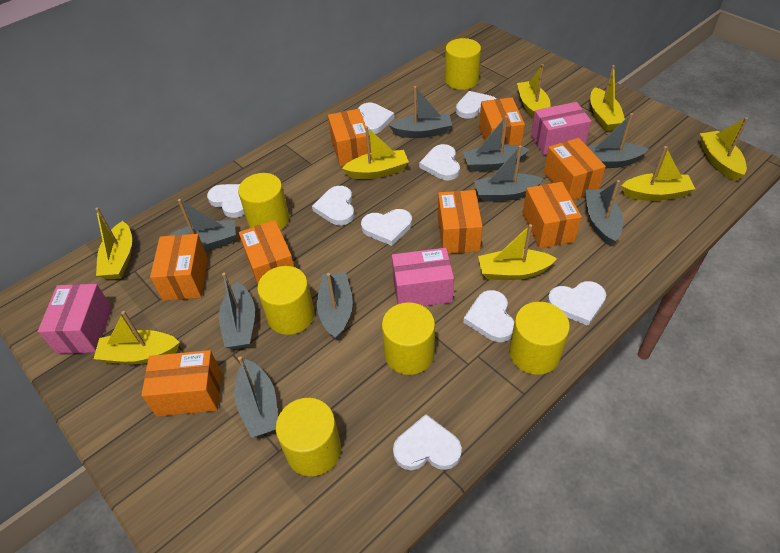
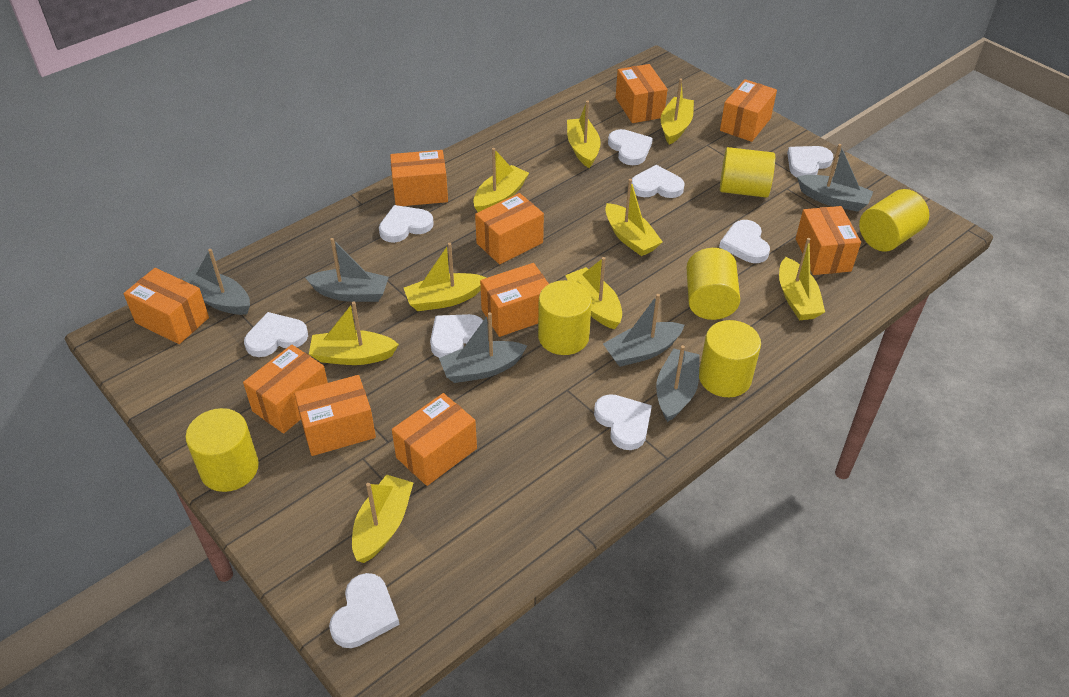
grey boat: [168,199,236,250] [219,273,255,349] [234,356,278,438] [317,272,353,340] [389,86,452,138] [463,116,529,172] [474,145,544,202] [586,180,623,246] [587,113,649,168] = 9 -> [181,249,250,315] [305,238,389,302] [439,312,527,383] [603,294,684,367] [656,345,700,422] [797,144,873,212] = 6
orange box: [141,350,221,417] [150,234,208,301] [239,220,294,284] [328,109,371,167] [438,190,483,254] [479,97,525,146] [523,182,582,248] [544,138,606,200] = 8 -> [123,268,209,344] [243,345,328,433] [294,375,376,456] [390,150,448,206] [392,393,477,486] [475,193,544,264] [480,263,549,337] [616,64,667,123] [720,79,777,142] [796,206,861,275] = 10
pink box: [38,284,112,354] [392,248,454,306] [531,102,591,155] = 3 -> none = 0
yellow boat: [94,311,180,364] [95,207,132,279] [342,126,409,179] [478,224,557,280] [517,64,550,118] [590,65,625,131] [621,146,695,201] [700,117,748,181] = 8 -> [309,301,399,365] [352,474,414,563] [404,243,487,311] [473,148,529,212] [565,257,622,329] [567,100,601,168] [605,179,663,256] [661,79,694,144] [779,238,825,320] = 9

